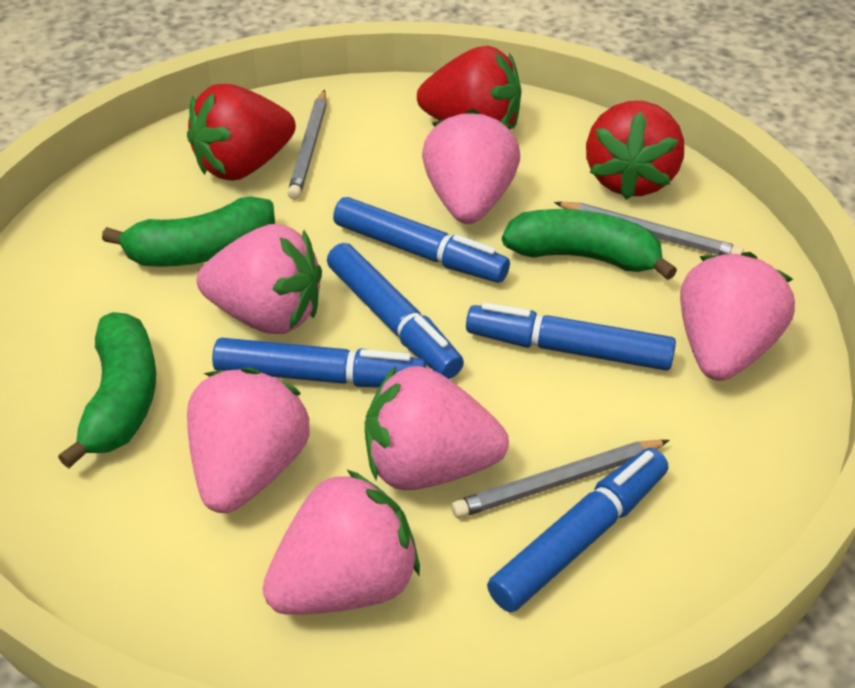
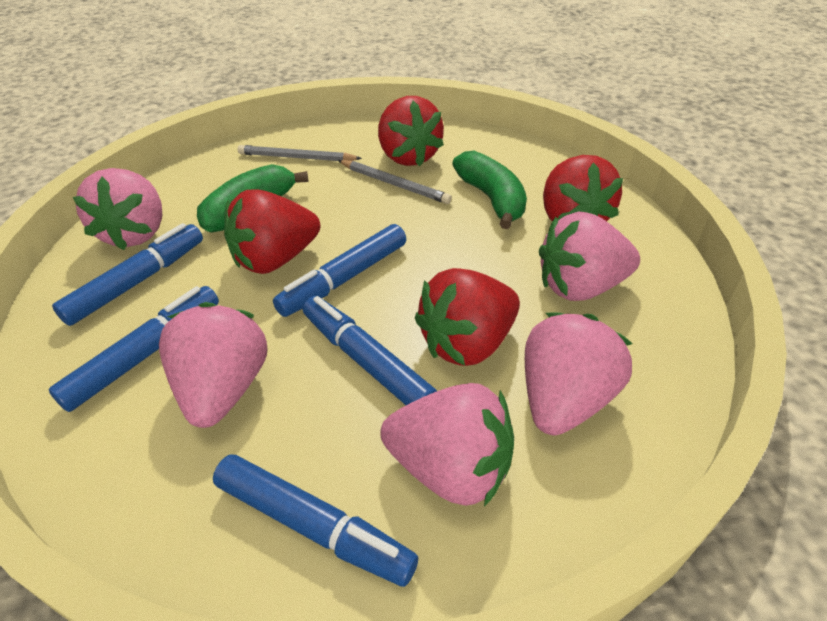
green banana: [58,312,156,468] [102,196,275,267] [502,209,677,280] = 3 -> [197,164,309,233] [452,151,527,229] = 2
grey pencil: [287,90,327,200] [451,440,670,518] [554,202,744,256] = 3 -> [238,145,362,161] [338,160,452,204] = 2
pink strawberry: [187,367,310,513] [197,224,322,334] [262,469,420,615] [365,365,509,490] [422,109,520,224] [680,252,795,381] = 6 -> [73,168,162,250] [159,302,268,428] [380,383,514,506] [525,312,632,436] [539,212,640,301] = 5
red strawberry: [187,84,296,181] [417,46,522,129] [586,101,684,200] = 3 -> [224,189,320,274] [378,96,444,166] [415,268,520,366] [543,155,623,221] = 4

